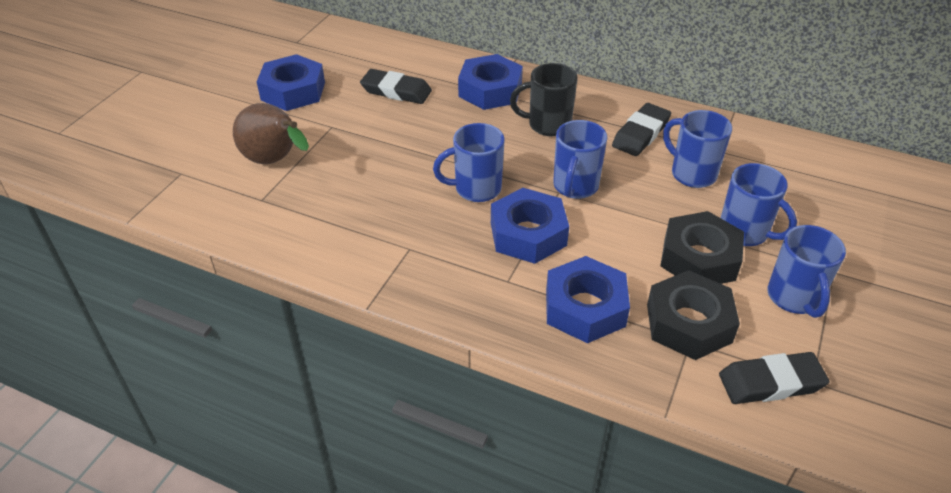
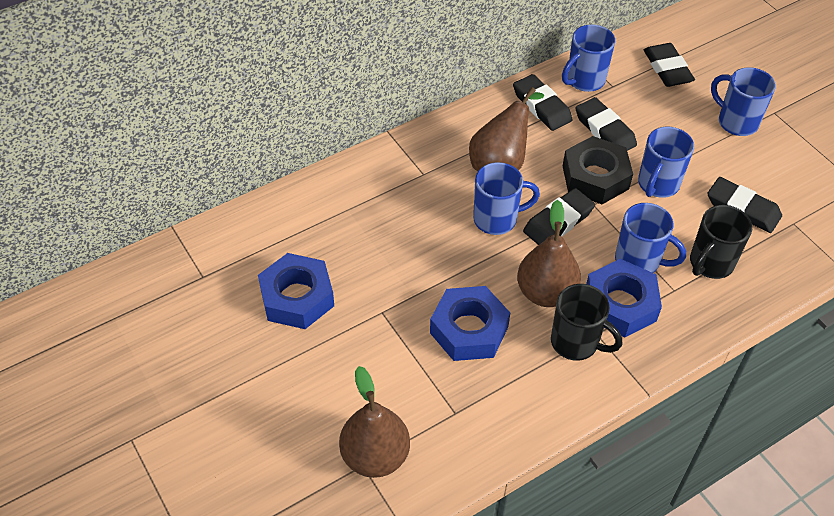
black eraser: [360,69,432,104] [612,103,671,156] [719,352,830,404] = 3 -> [513,74,572,131] [523,188,595,245] [576,97,637,151] [644,43,695,87] [707,177,782,233] = 5
black mug: [510,63,578,136] = 1 -> [551,284,622,361] [690,205,752,279] = 2
black nut: [647,270,740,360] [660,211,744,284] = 2 -> [563,136,633,204] = 1
blue nut: [257,54,325,111] [458,54,523,110] [491,188,569,264] [546,256,630,343] = 4 -> [258,253,334,329] [430,286,510,361] [586,259,662,337] = 3
brown pear: [233,103,309,164] = 1 -> [339,366,410,478] [469,87,544,171] [517,200,581,307] = 3

